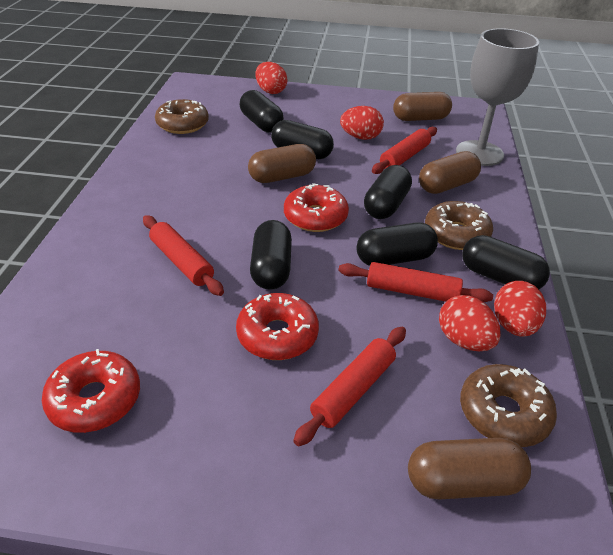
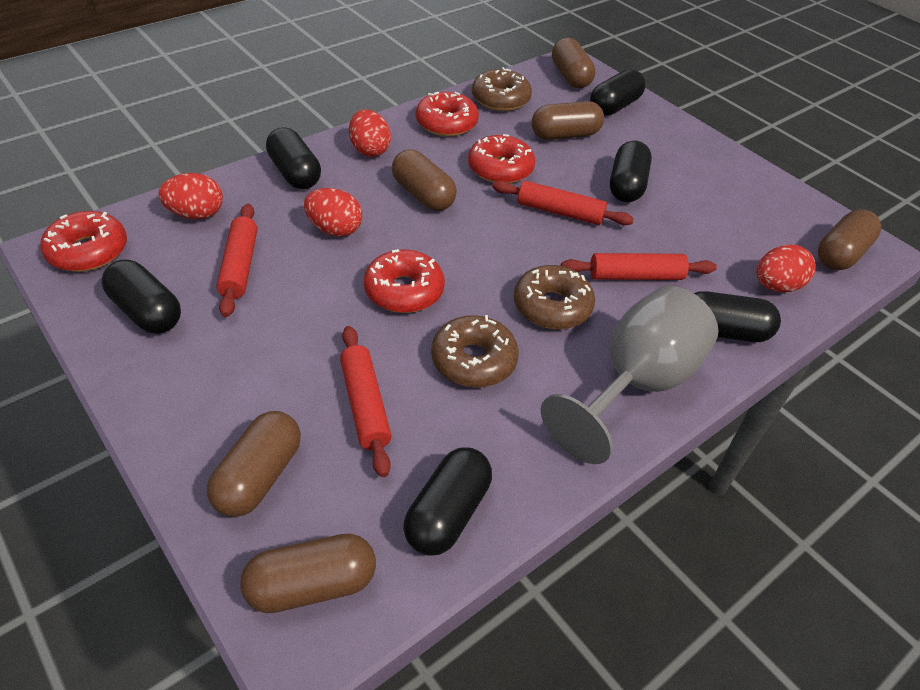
brown capsule: [248,144,316,183] [393,92,452,121] [408,438,531,499] [419,151,481,194] = 4 -> [207,411,301,517] [240,534,376,613] [392,149,457,211] [531,101,604,140] [552,38,596,88] [818,209,881,270] = 6
red donut: [42,349,140,433] [236,293,319,360] [284,183,349,232] = 3 -> [40,211,127,272] [364,249,445,313] [416,92,479,137] [468,134,535,184] = 4

